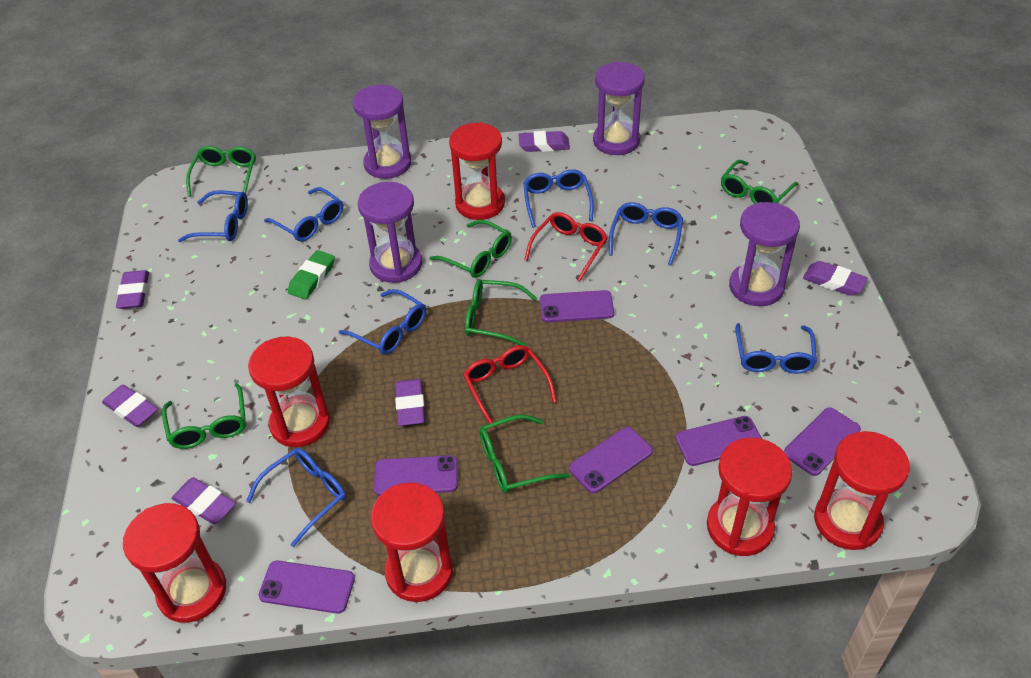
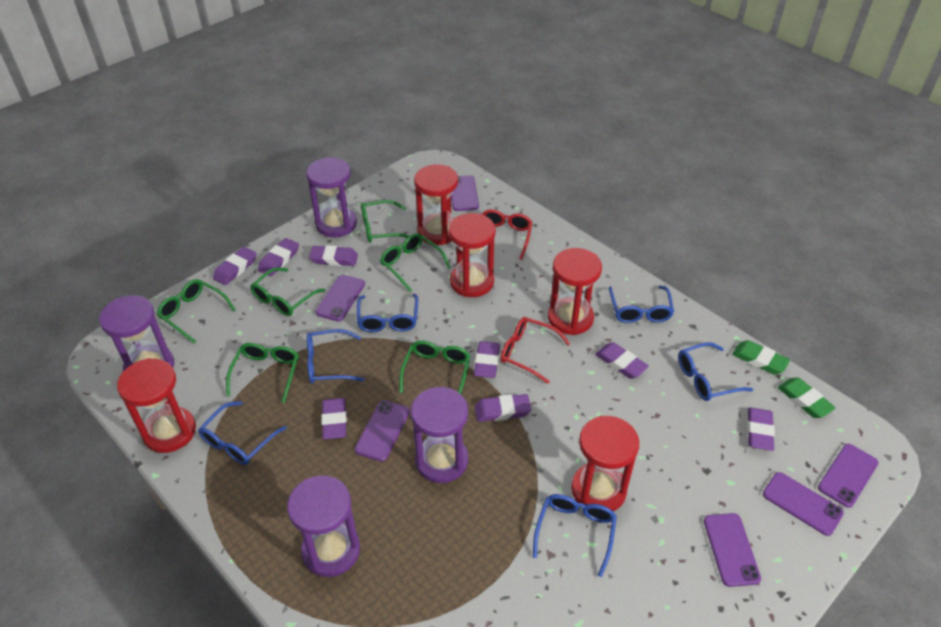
blue glasses: [178,190,248,242] [246,448,346,547] [264,187,343,241] [339,289,426,355] [523,169,594,228] [609,202,683,265] [735,323,817,374] = 7 -> [198,401,287,465] [307,329,365,384] [357,294,418,332] [533,494,617,577] [609,286,674,323] [678,342,753,401] = 6
green eraser: [288,250,335,299] = 1 -> [732,340,790,374] [778,377,836,418] = 2
purple eraser: [102,384,158,427] [116,270,149,309] [171,477,236,525] [395,379,425,426] [519,131,570,152] [803,261,868,296] = 6 -> [213,247,257,285] [258,238,299,276] [309,245,358,266] [322,398,347,439] [474,341,500,378] [475,394,531,422] [595,342,649,379] [747,407,775,451] = 8
red hourglass: [123,503,226,623] [248,337,330,447] [371,482,453,602] [449,123,505,220] [707,438,792,556] [814,431,910,550] = 6 -> [117,358,196,453] [414,164,458,245] [449,213,496,297] [548,248,602,335] [572,416,639,511] = 5

